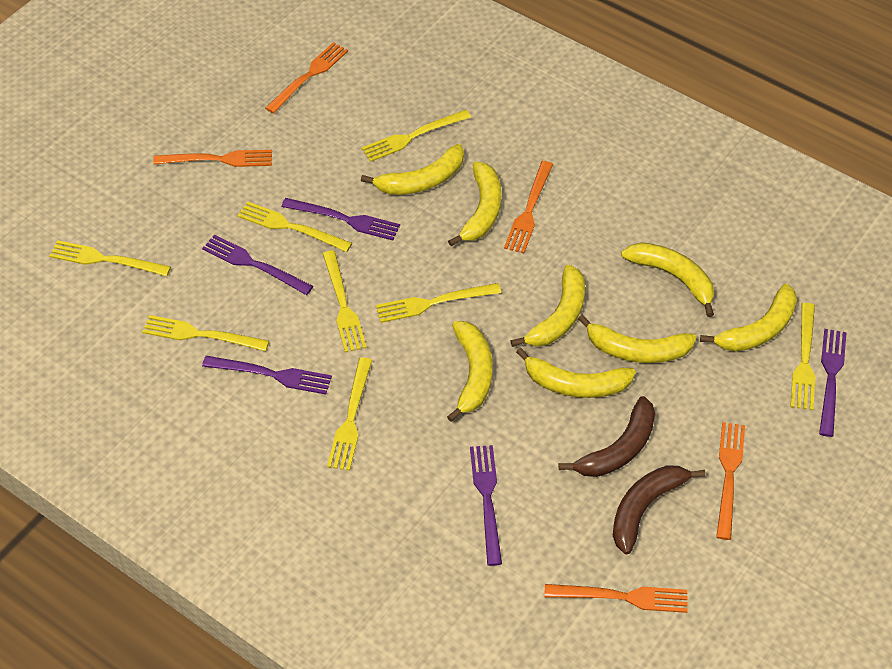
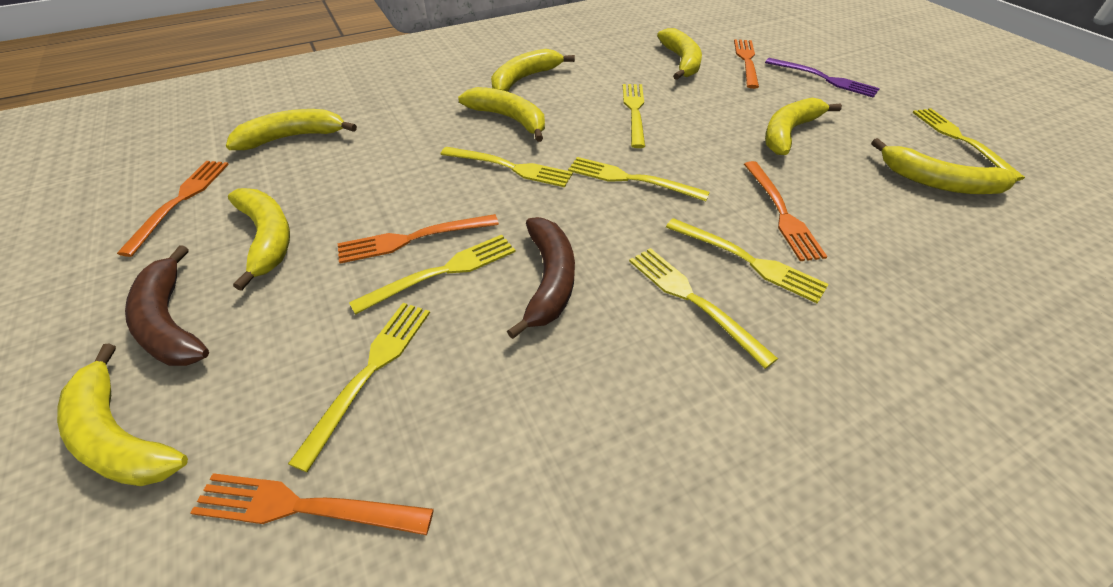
purple fork: [202,235,313,295] [202,356,332,394] [281,198,400,240] [470,445,502,566] [819,329,847,437] = 5 -> [765,58,880,97] = 1

